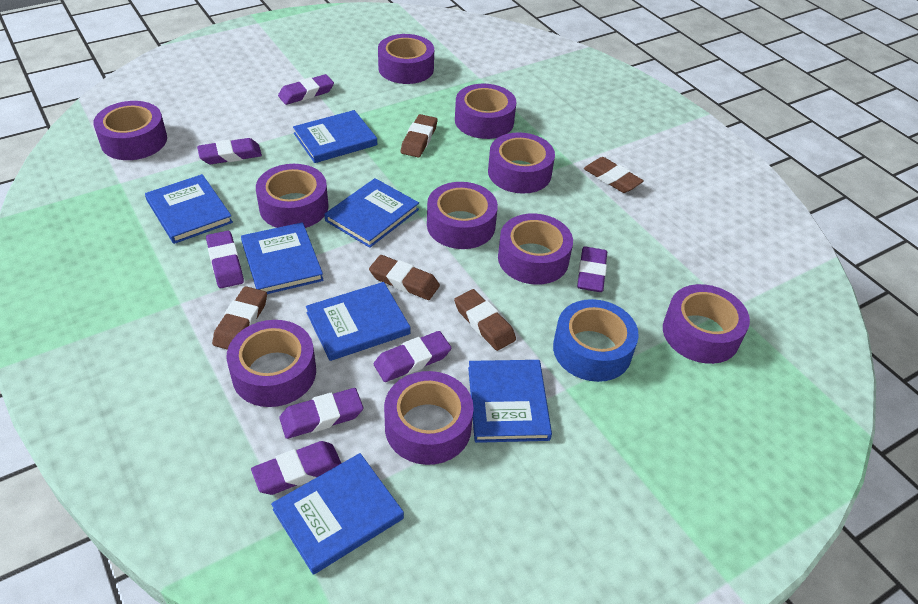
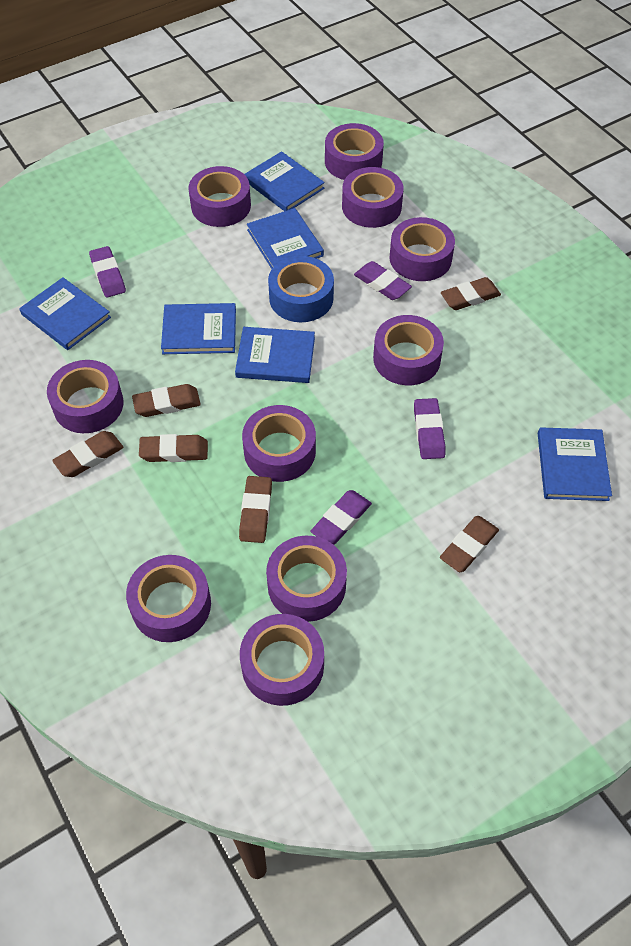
blue book: [145,174,233,244] [241,222,324,294] [271,453,404,575] [293,110,377,163] [306,282,410,361] [324,178,419,248] [468,360,552,443] = 7 -> [19,277,111,350] [161,303,236,354] [235,327,315,383] [244,151,325,211] [247,208,324,269] [538,427,612,501] = 6
brown eraser: [212,286,267,350] [369,255,440,300] [401,114,437,157] [454,289,516,351] [584,157,644,193] = 5 -> [52,431,123,477] [132,384,201,417] [139,434,208,462] [239,476,272,543] [440,516,499,572] [441,277,501,310] = 6
purple eraser: [197,138,262,164] [206,231,244,288] [251,441,341,495] [278,74,334,105] [279,388,363,439] [374,331,451,382] [577,247,607,292] = 7 -> [89,246,126,298] [310,490,372,545] [354,261,412,300] [414,398,445,459] = 4

